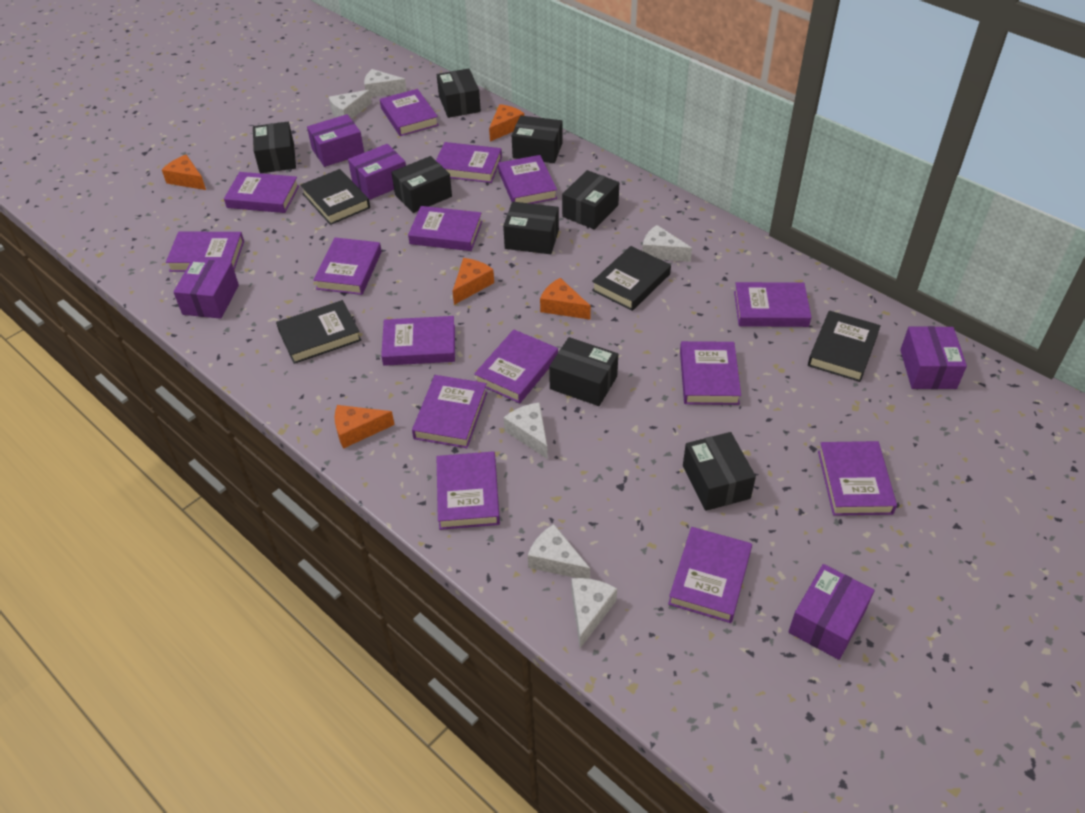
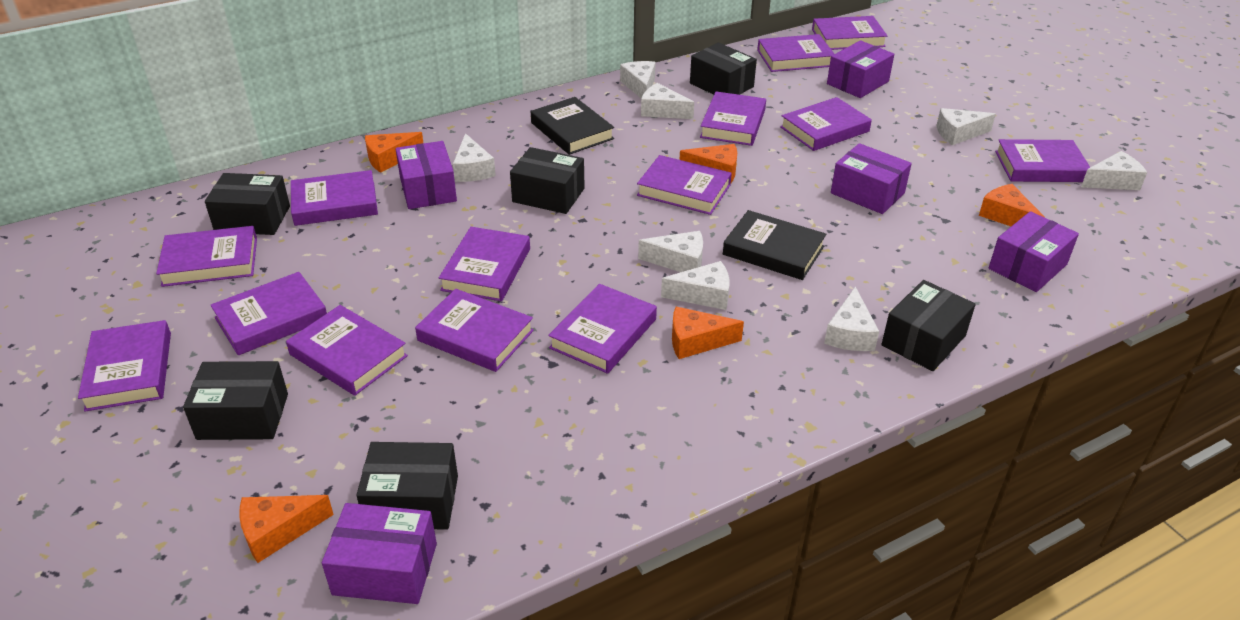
black book: [276,300,361,364] [300,169,370,225] [592,246,671,311] [808,311,881,382] = 4 -> [531,97,614,155] [723,210,826,280] = 2
black box: [253,122,296,173] [391,156,452,213] [437,69,481,118] [503,202,559,254] [512,116,563,163] [549,337,618,406] [562,170,619,230] [683,432,756,511] = 8 -> [183,361,288,440] [205,173,290,235] [356,442,458,530] [510,147,585,214] [690,43,757,95] [881,280,976,371] = 6
purple book: [166,232,244,272] [224,172,299,213] [314,238,382,295] [380,89,439,136] [381,316,455,366] [408,206,482,251] [412,375,488,448] [436,142,502,183] [436,451,500,530] [474,329,558,403] [498,155,557,204] [668,527,752,623] [680,341,741,405] [734,282,811,327] [818,441,897,516] = 15 -> [78,320,171,411] [156,226,257,287] [210,272,327,355] [286,305,408,396] [291,170,378,226] [415,289,534,372] [439,227,530,301] [548,284,657,374] [637,155,732,215] [700,91,766,146] [757,34,834,72] [780,97,872,151] [812,16,887,50] [995,139,1090,182] = 14
white cheese: [329,90,372,119] [364,69,407,97] [504,402,548,459] [528,524,590,579] [571,578,617,648] [642,225,692,262] = 6 -> [453,133,496,182] [620,61,656,98] [638,231,703,272] [641,83,694,119] [661,261,730,310] [824,287,879,351] [936,108,996,145] [1081,151,1147,190] = 8

